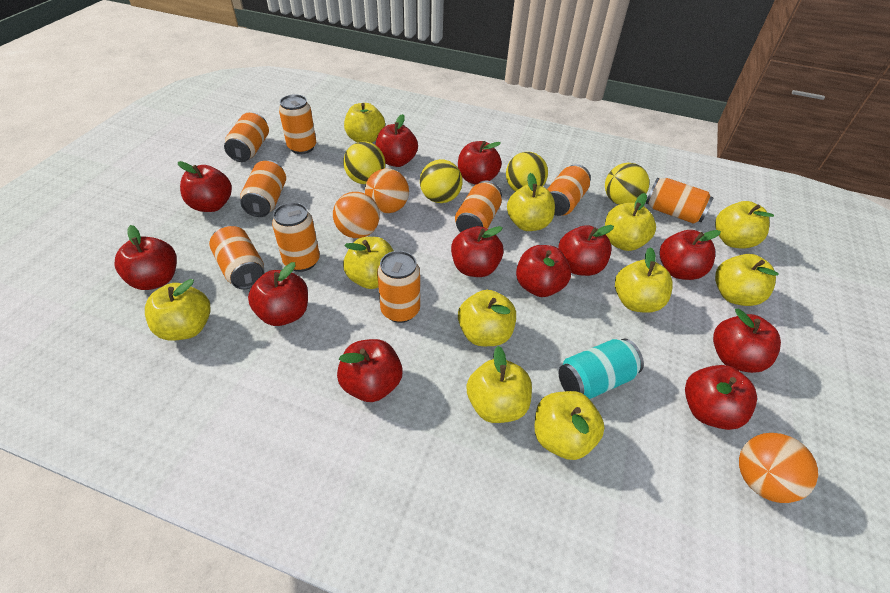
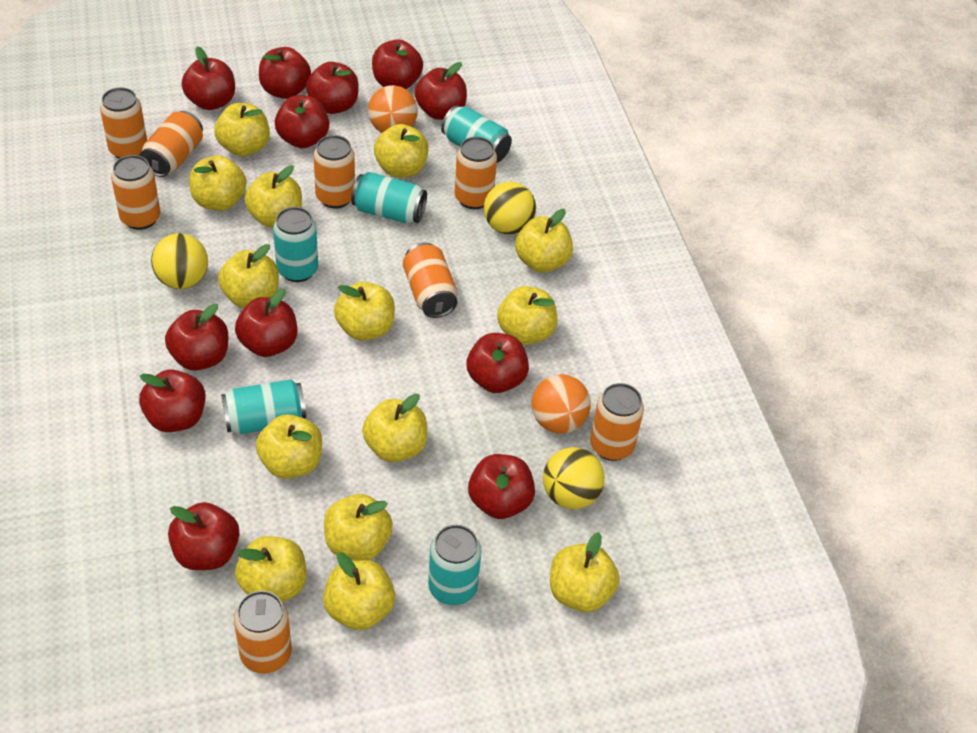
orange ball: [333,192,380,238] [365,169,409,213] [739,433,818,503] = 3 -> [368,85,418,133] [531,374,591,434] = 2
orange can: [209,225,265,290] [224,113,269,162] [240,160,286,217] [272,202,320,272] [279,94,316,154] [377,251,420,323] [455,181,502,232] [547,164,591,216] [646,178,713,224] = 9 -> [100,87,147,159] [111,155,160,230] [140,111,203,177] [234,591,292,674] [314,135,355,209] [403,243,457,318] [455,137,497,209] [590,383,644,461] = 8
turquoise can: [558,339,644,399] = 1 -> [221,379,306,434] [273,207,318,282] [351,172,427,224] [428,525,482,605] [441,105,512,163] = 5
yellow apple: [145,279,211,341] [343,237,394,289] [344,103,385,143] [458,290,516,346] [467,346,532,423] [507,173,555,231] [534,391,605,460] [605,193,656,251] [615,247,673,313] [715,201,774,248] [715,254,779,306] = 11 -> [189,155,246,211] [214,103,270,157] [218,244,279,308] [235,536,307,602] [245,165,302,228] [256,414,322,479] [323,552,395,630] [324,494,393,561] [334,282,395,341] [362,394,427,462] [374,124,429,178] [497,286,557,345] [515,209,573,273] [550,532,620,612] = 14
yellow ball: [343,141,385,184] [420,159,462,203] [506,152,548,191] [605,163,649,205] = 4 -> [151,233,208,289] [484,182,536,235] [543,447,605,509] = 3

